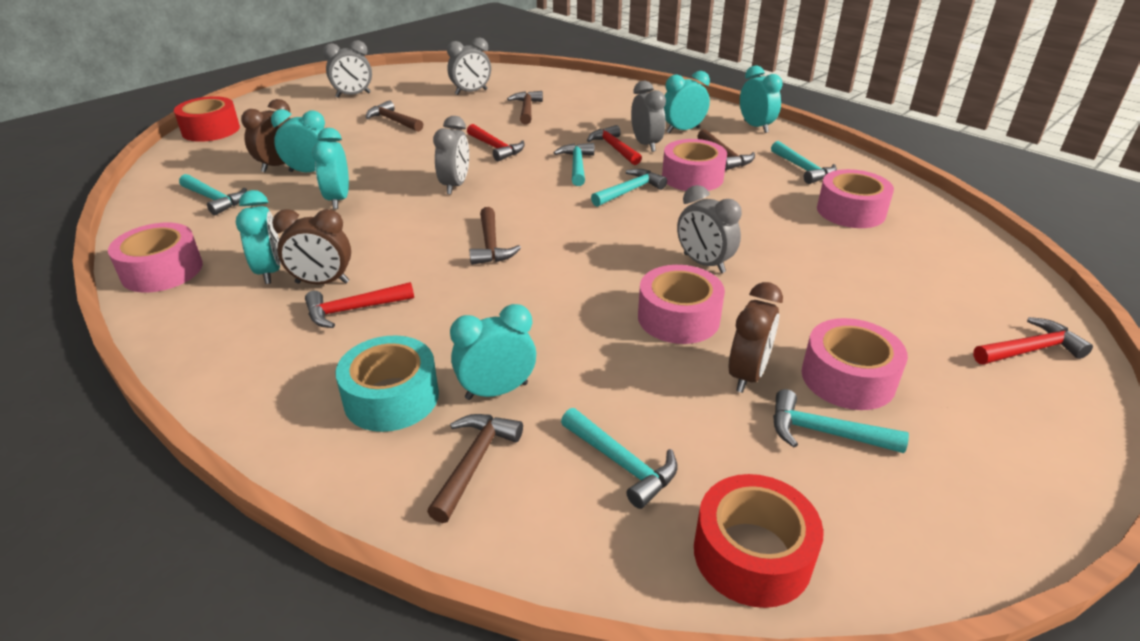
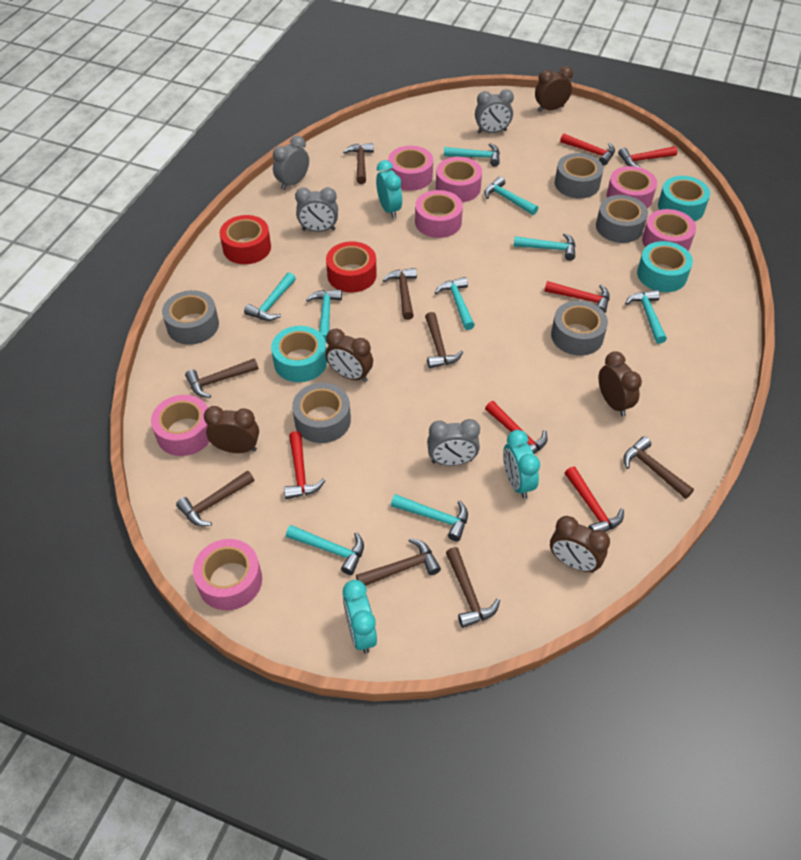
brown clock: [241,99,290,172] [272,209,351,285] [729,282,783,393] = 3 -> [204,406,259,453] [325,329,373,382] [535,66,573,112] [550,516,610,573] [599,351,642,416] = 5
brown hammer: [366,100,423,132] [427,414,523,523] [469,207,521,265] [507,91,543,125] [697,129,755,170] = 5 -> [176,470,254,526] [185,358,258,398] [343,143,374,184] [356,538,441,586] [383,268,417,320] [425,312,463,368] [446,547,500,628] [624,436,694,499] = 8
grey clock: [323,40,372,98] [433,116,469,194] [447,37,491,95] [631,81,666,152] [677,185,742,273] = 5 -> [273,136,309,190] [295,187,338,232] [427,419,480,466] [475,89,514,134] = 4
grey tape: none = 0 -> [162,290,219,345] [292,383,351,443] [551,301,608,356] [555,153,603,199] [596,195,648,243] = 5
pink tape: [108,223,203,292] [638,265,725,344] [662,139,727,191] [802,318,908,410] [817,169,894,228] = 5 -> [151,395,210,456] [193,539,262,610] [388,146,433,191] [415,190,463,238] [436,157,482,202] [607,166,657,209] [642,209,696,251] = 7
red hammer: [305,282,414,328] [467,124,525,161] [587,125,642,165] [973,317,1093,364] = 4 -> [284,431,326,499] [485,401,548,454] [544,281,610,313] [560,133,615,165] [565,467,624,532] [618,146,677,168] = 6
turquoise clock: [236,190,281,284] [271,109,325,172] [312,128,349,209] [450,304,536,400] [664,71,710,133] [740,65,783,133] = 6 -> [343,580,377,654] [376,160,402,218] [503,430,540,499] = 3
turquoise hammer: [179,174,247,215] [553,143,594,186] [561,408,678,509] [591,169,667,207] [771,141,837,184] [773,389,909,453] = 6 -> [244,272,296,321] [286,525,364,575] [306,289,342,342] [391,494,468,541] [435,277,475,330] [444,143,500,167] [484,176,538,215] [513,233,576,261] [625,290,667,344] = 9
turquoise tape: [336,335,439,432] = 1 -> [271,326,327,382] [637,241,693,292] [658,176,710,221] = 3

